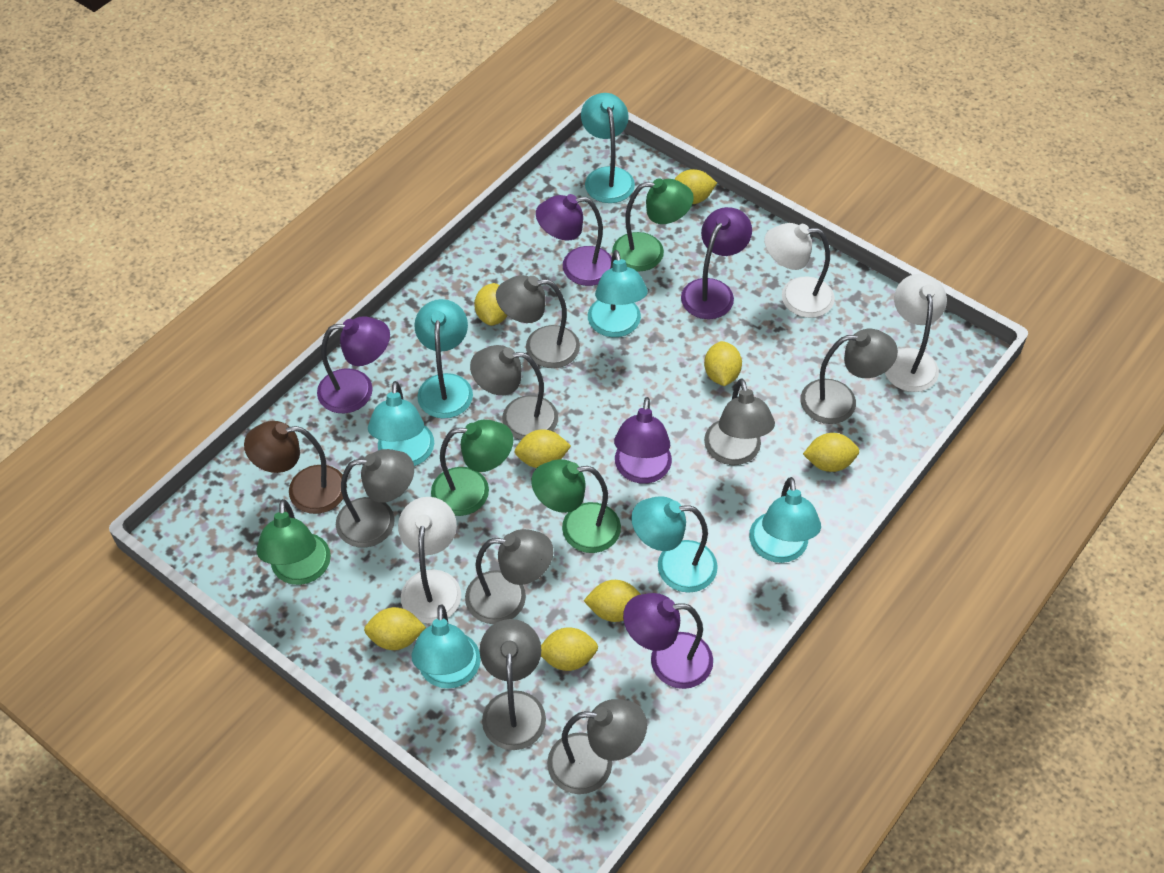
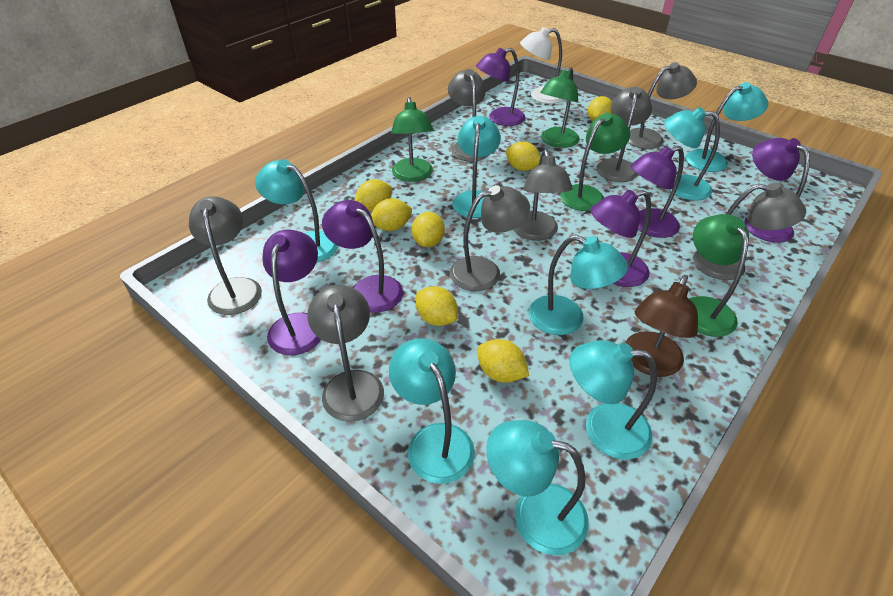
purple lamp: [317,316,390,413] [536,194,612,286] [614,397,672,484] [623,593,713,689] [681,207,752,319] = 5 -> [262,229,321,355] [322,200,403,313] [476,48,525,126] [590,190,651,287] [630,146,684,238] [744,138,810,243] = 6
turquoise lamp: [368,381,434,466] [411,604,481,689] [414,299,473,419] [581,93,635,203] [588,250,648,337] [631,496,718,593] [749,477,821,563] = 7 -> [255,159,338,262] [389,338,475,484] [452,116,501,218] [487,420,589,555] [529,235,628,335] [570,340,657,459] [664,107,720,201] [686,82,768,172] = 8
white lamp: [398,497,461,624] [764,223,835,318] [885,274,947,392] = 3 -> [520,27,564,104] = 1
yellow lemon: [364,607,426,650] [474,283,507,326] [515,429,571,468] [541,627,598,671] [583,580,641,622] [674,169,717,204] [704,341,742,386] [803,433,859,472] = 8 -> [354,179,392,211] [371,198,412,231] [412,212,445,247] [416,286,458,326] [477,339,529,383] [506,142,541,171] [588,96,612,121] = 7

